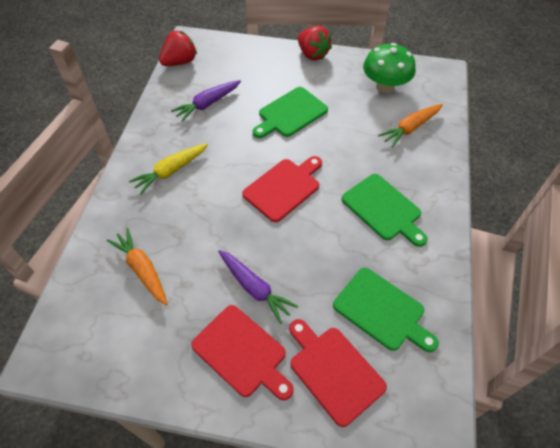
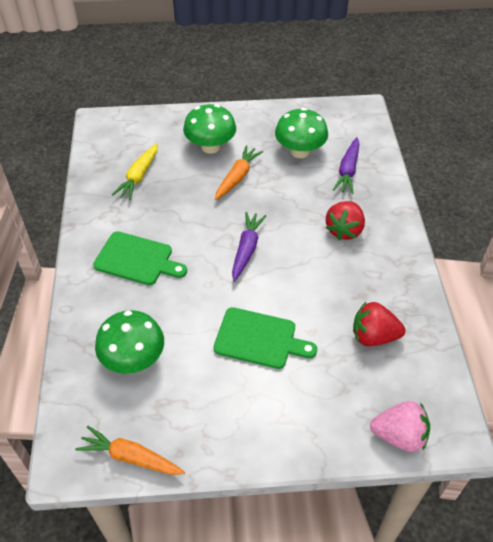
green cutting board: [252,87,328,138] [333,268,439,352] [342,174,428,247] = 3 -> [93,231,187,285] [213,307,317,369] = 2
green mushroom: [363,43,416,93] = 1 -> [95,310,164,374] [183,104,236,154] [275,108,328,158] = 3
pink strawberry: none = 0 -> [370,401,430,452] = 1
red cutting board: [191,305,294,400] [242,156,322,222] [289,319,387,427] = 3 -> none = 0

